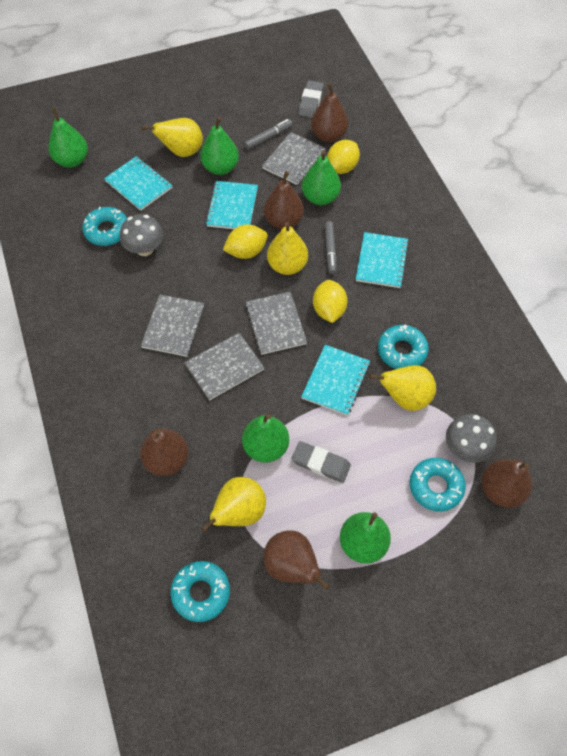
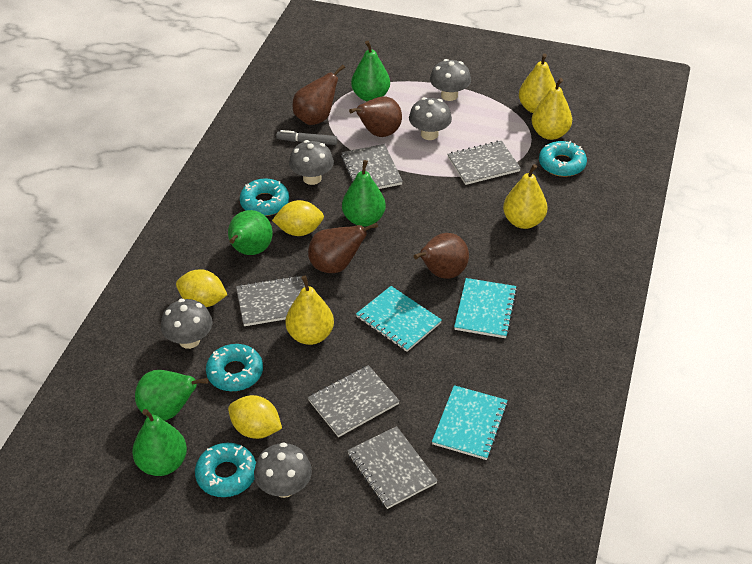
brown pear: [140,429,189,476] [264,171,304,229] [264,530,330,590] [311,83,348,142] [482,459,532,508] = 5 -> [293,64,345,125] [308,223,378,273] [349,96,402,137] [414,233,469,279] = 4
grey eraser: [292,441,351,483] [298,80,324,118] = 2 -> none = 0
grey marker: [244,119,293,150] [324,221,337,274] = 2 -> [276,130,337,145] = 1
grey mushroom: [120,214,163,256] [446,414,497,463] = 2 -> [161,299,213,349] [254,442,312,498] [289,140,334,185] [409,97,452,140] [430,59,471,101] = 5
grey notebook: [141,295,205,357] [184,333,264,400] [245,292,307,355] [262,132,326,185] = 4 -> [236,275,305,326] [308,365,400,437] [341,144,403,189] [347,426,438,509] [447,141,521,185] = 5
turquoise notebook: [104,156,173,211] [205,181,258,229] [301,345,370,415] [356,232,409,288] = 4 -> [356,286,442,352] [432,385,508,460] [454,278,517,338] = 3

